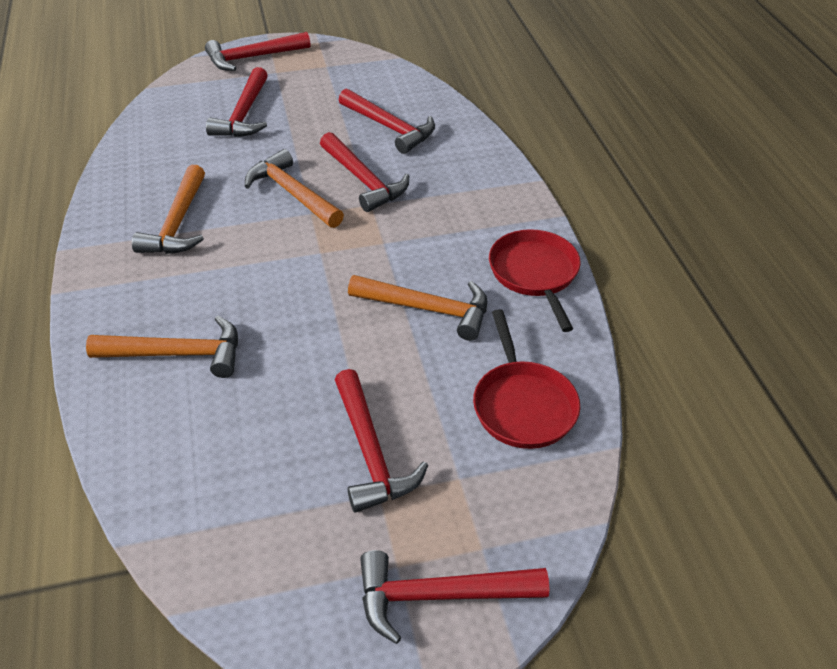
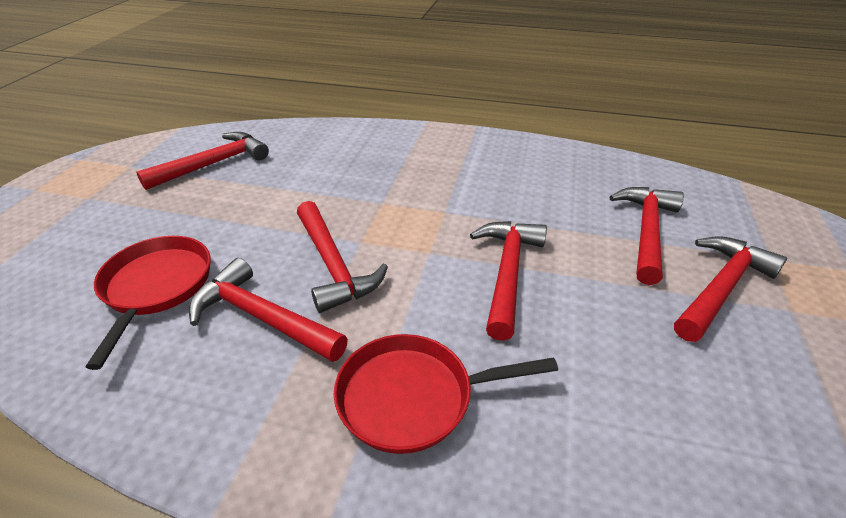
orange hammer: [86,315,238,378] [132,165,205,254] [245,149,344,228] [348,275,487,341] = 4 -> none = 0

